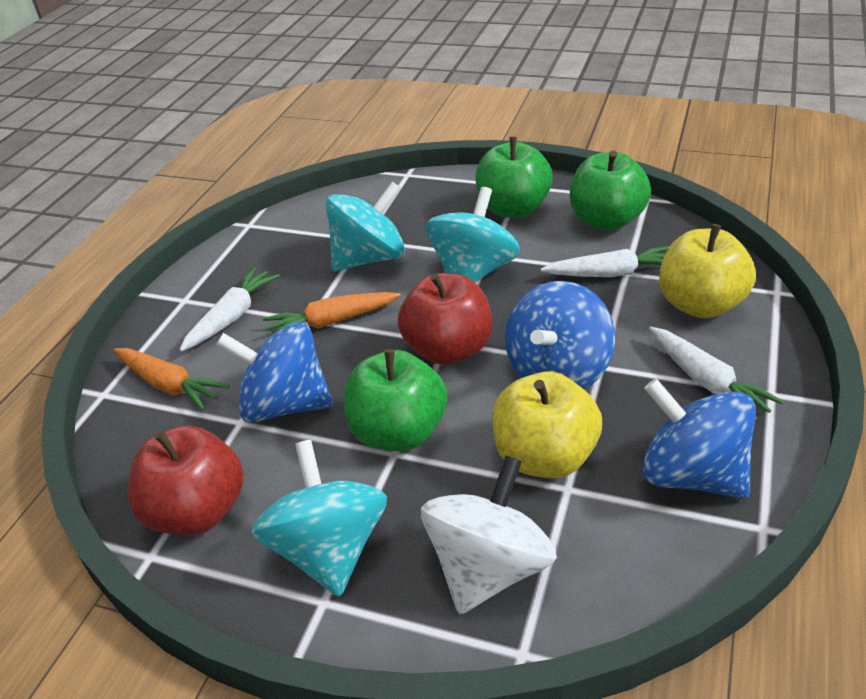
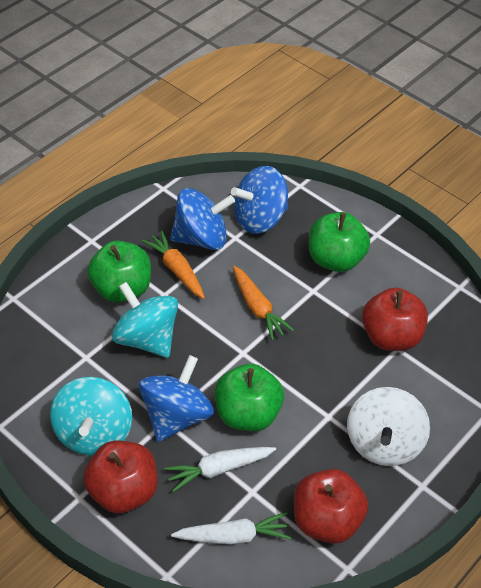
red apple: [128,425,244,535] [398,273,492,365] = 2 -> [83,441,158,513] [294,469,368,544] [362,288,428,351] = 3
turquoise spinning top: [252,440,387,597] [326,181,405,272] [425,187,520,283] = 3 -> [50,377,132,456] [112,282,178,358] = 2
white carrot: [179,268,280,352] [540,246,670,277] [649,326,784,422] = 3 -> [164,447,276,492] [171,512,291,545] = 2
yellow apple: [492,372,602,479] [659,224,756,318] = 2 -> none = 0

